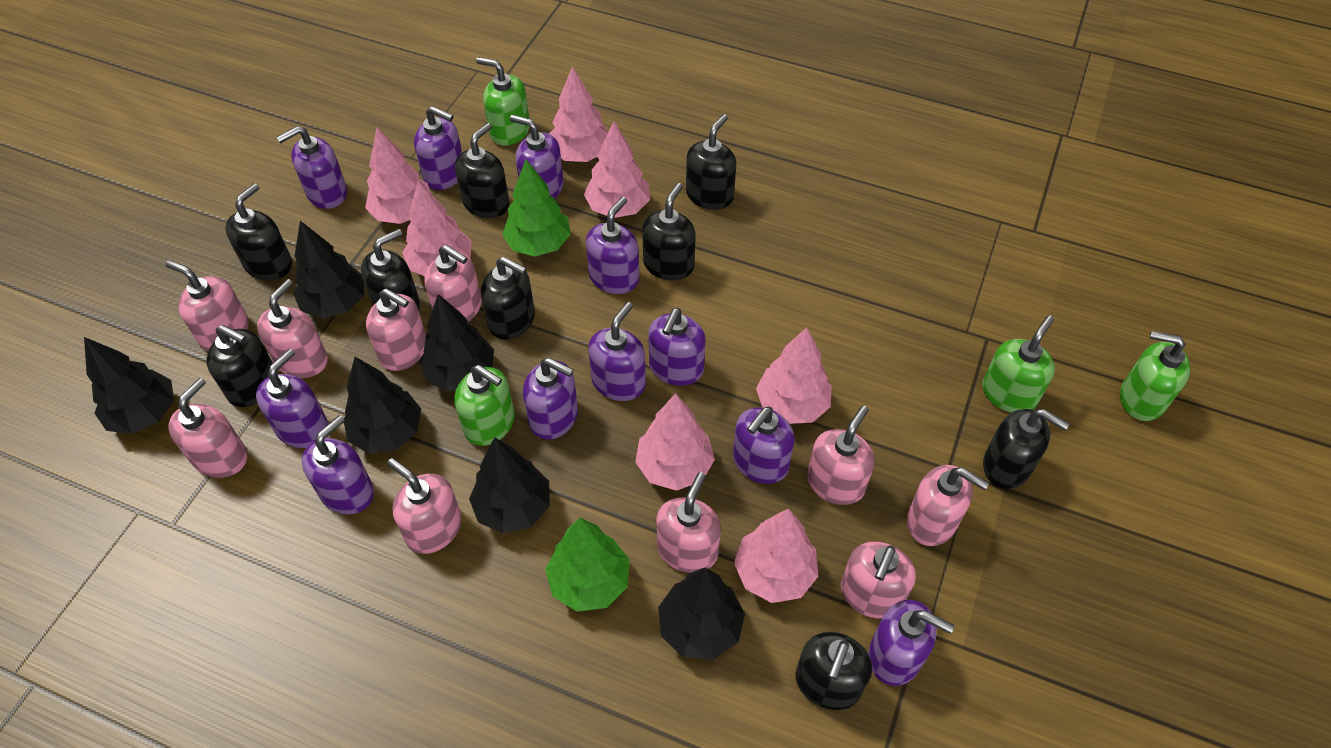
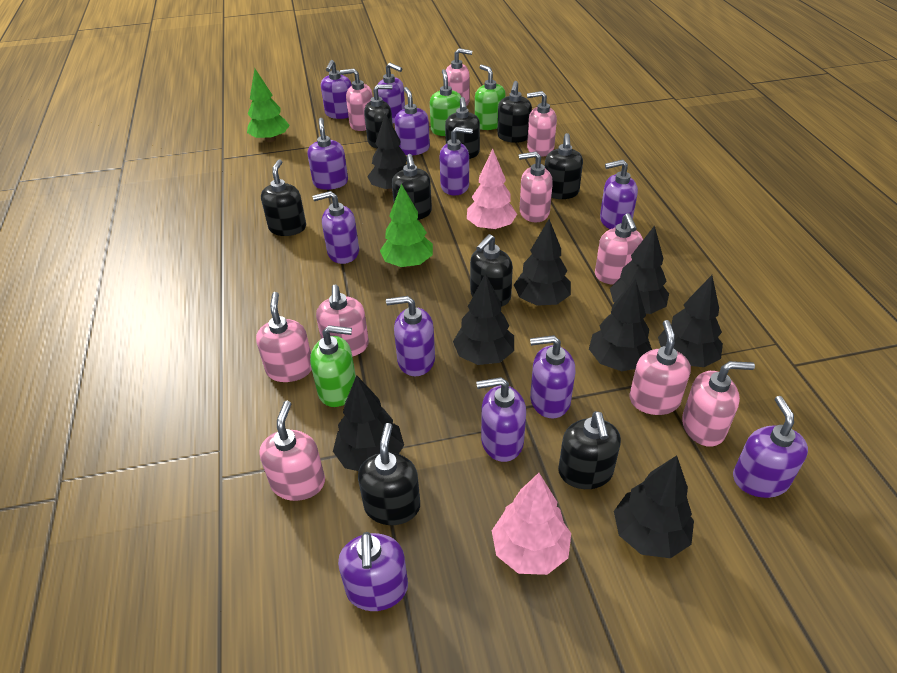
black tree: [84,337,174,434] [293,221,364,319] [344,357,421,453] [419,294,494,392] [469,437,550,534] [658,568,745,660] = 6 -> [333,375,404,471] [367,113,407,192] [453,273,514,365] [514,219,571,306] [589,278,652,371] [610,225,669,314] [614,455,694,558] [658,275,723,367] = 8
green soap dispenser: [455,365,515,446] [476,57,529,146] [982,315,1055,413] [1120,331,1190,421] = 4 -> [310,325,356,407] [430,69,461,136] [475,65,506,130] = 3
pink tree: [365,127,431,224] [402,181,471,276] [549,66,608,162] [584,121,650,218] [635,393,715,491] [734,508,818,603] [756,328,832,424] = 7 -> [467,149,517,231] [492,473,571,575] = 2
purple soap dispenser: [256,349,329,448] [276,126,347,209] [302,415,374,514] [414,106,462,190] [510,115,564,199] [523,358,578,440] [586,197,639,294] [588,302,646,401] [648,308,706,386] [733,406,795,484] [868,600,954,686] = 11 -> [308,118,348,190] [312,191,359,264] [321,60,352,119] [338,532,408,611] [378,63,405,123] [386,296,435,376] [394,87,430,155] [439,127,473,195] [476,377,526,462] [530,335,576,418] [600,159,638,229] [733,396,808,498] = 12

